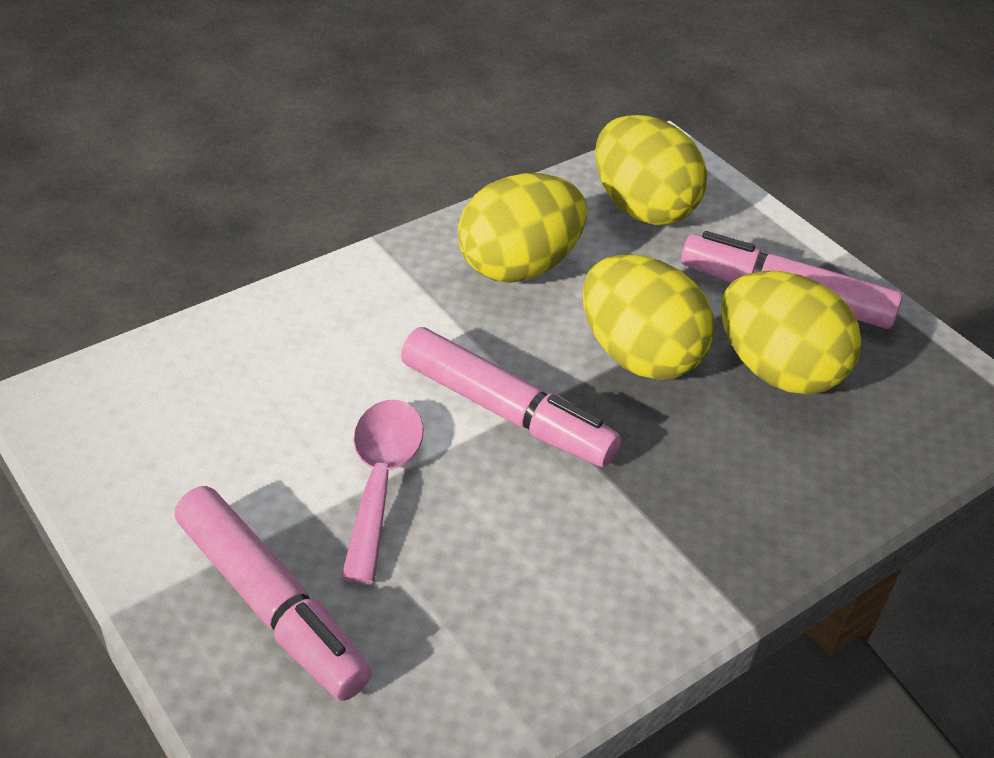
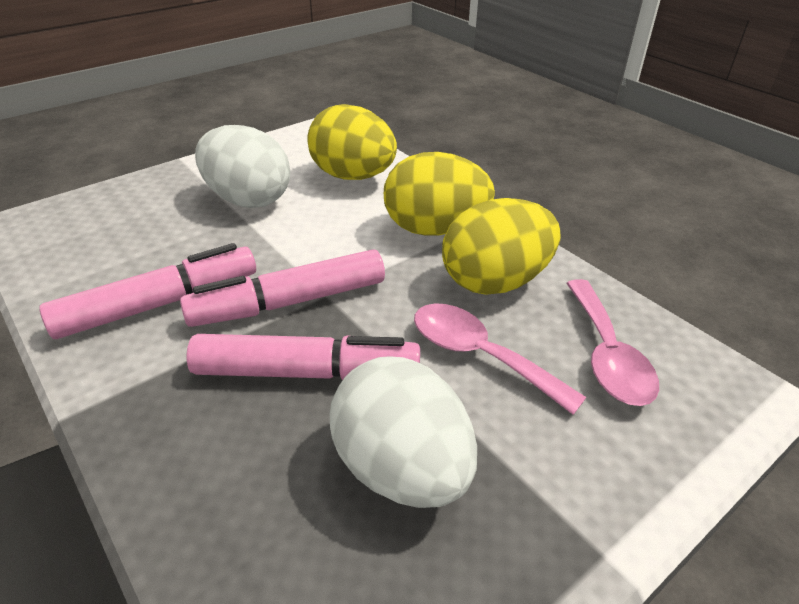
pink spoon: [341,400,424,583] = 1 -> [414,303,587,415] [566,279,659,406] = 2
white egg: none = 0 -> [195,125,290,208] [329,356,477,508] = 2
yellow egg: [458,173,587,283] [583,254,714,380] [595,115,707,225] [721,271,862,395] = 4 -> [307,104,397,180] [384,152,495,236] [442,198,561,295] = 3

